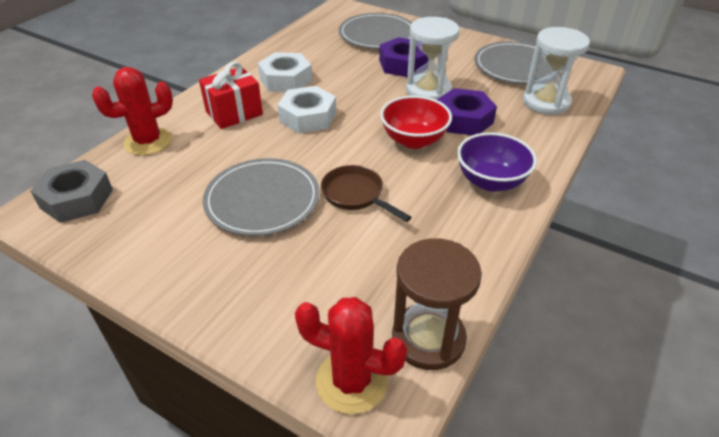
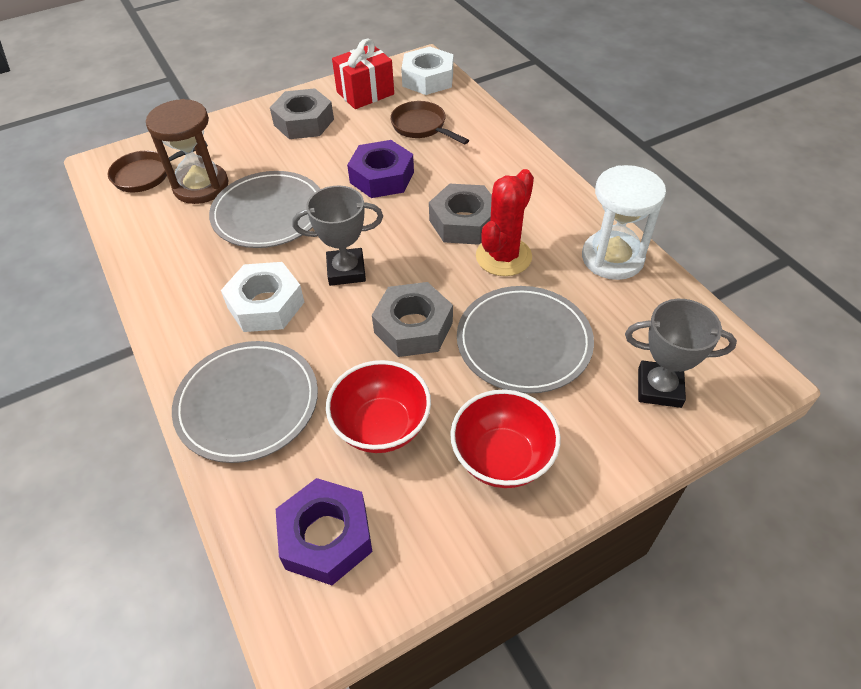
brown pan: [321,165,411,222] = 1 -> [108,141,208,192] [390,101,469,144] = 2
grey nut: [30,160,113,223] = 1 -> [270,88,334,139] [372,282,453,357] [429,184,492,245] = 3
grey trophy: none = 0 -> [292,186,383,286] [625,299,737,408] = 2
purple bowl: [457,132,537,192] = 1 -> none = 0
red bowl: [380,96,452,149] = 1 -> [326,360,431,453] [450,390,561,488] = 2
red cactus: [92,67,173,156] [295,297,408,414] = 2 -> [476,169,534,276] = 1
white hourglass: [406,17,460,100] [523,27,590,115] = 2 -> [582,165,666,280] = 1

